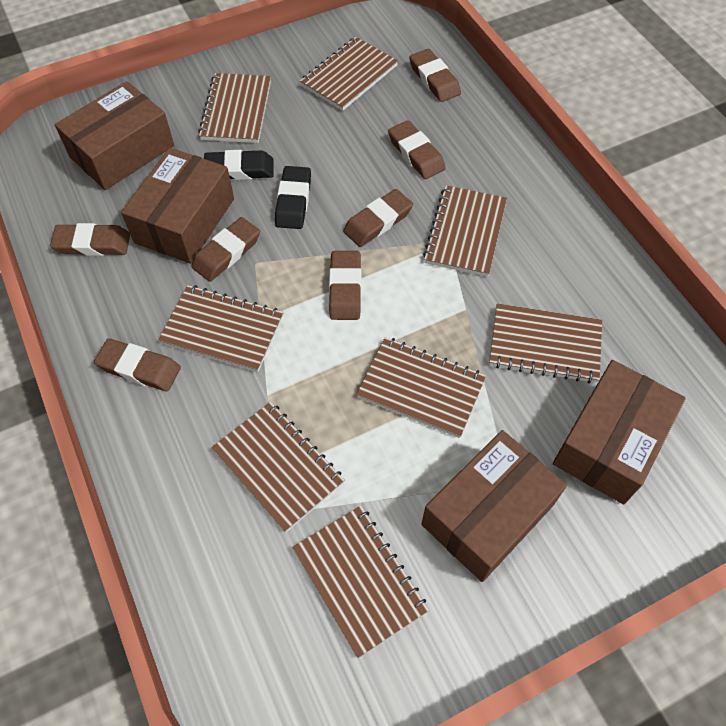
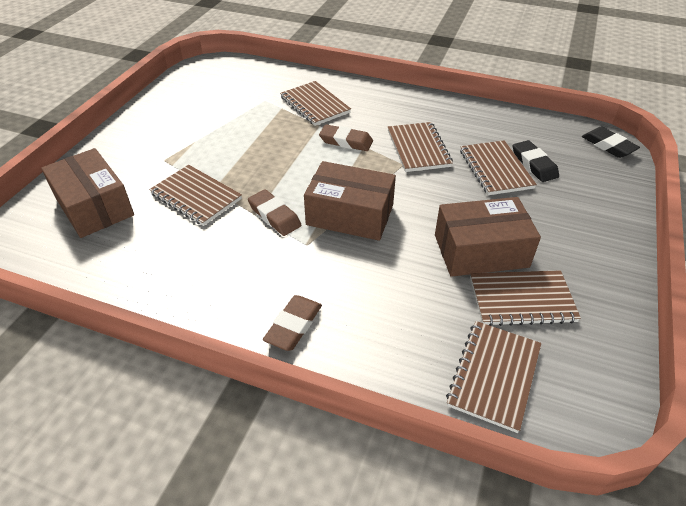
brown box: [55,81,174,190] [121,148,234,264] [421,430,567,582] [553,360,685,505] = 4 -> [41,148,134,238] [304,161,396,241] [435,197,541,277] = 3
brown eraser: [50,223,130,256] [94,338,181,391] [191,217,260,282] [329,251,361,320] [343,189,413,247] [388,120,446,179] [409,49,461,102] = 7 -> [248,189,301,236] [263,295,322,351] [319,124,373,151] = 3
brown notebook: [158,285,284,372] [198,73,271,143] [211,402,345,532] [292,506,429,658] [300,37,398,111] [356,337,486,438] [423,185,507,277] [489,303,602,383] = 8 -> [149,165,242,226] [280,81,351,126] [388,122,453,172] [446,321,541,433] [460,140,537,195] [470,270,581,326] = 6

